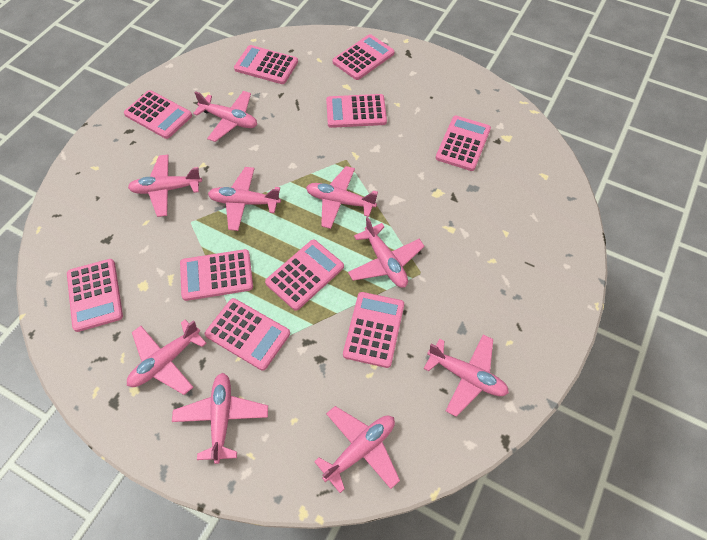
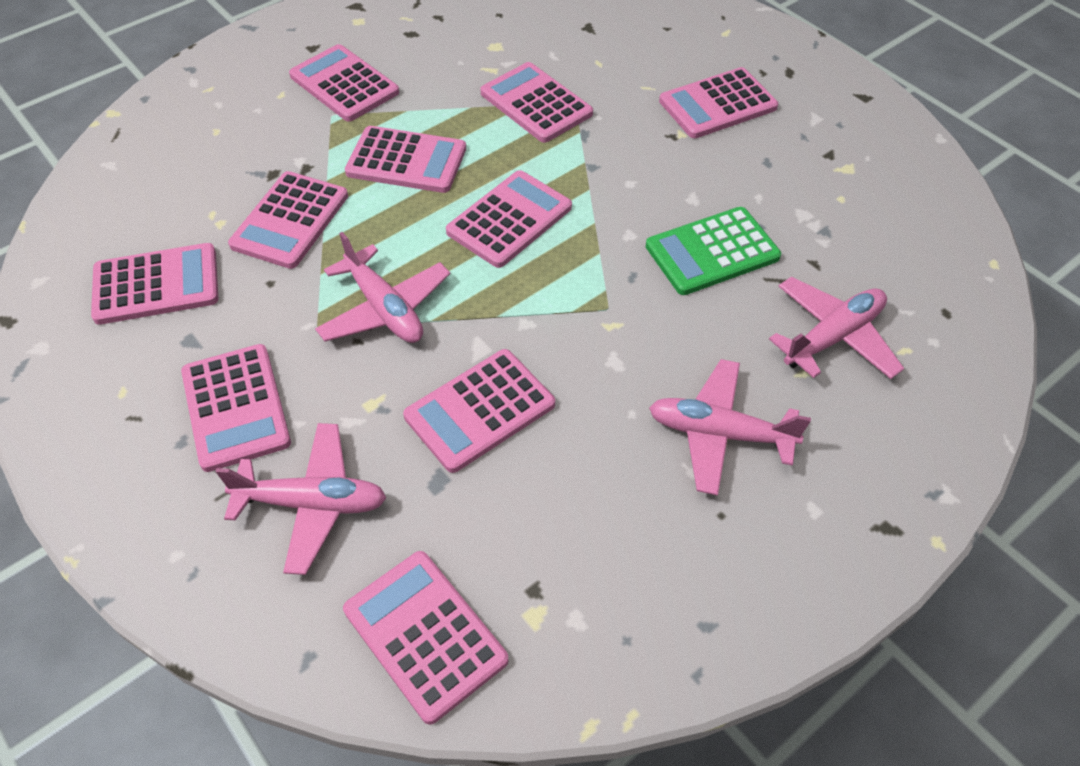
green calculator: none = 0 -> [646,207,781,295] = 1
pink plane: [127,319,207,395] [128,155,202,217] [172,373,268,464] [193,91,257,142] [208,167,281,231] [306,166,378,229] [314,406,400,493] [348,217,425,288] [424,334,509,417] = 9 -> [216,423,387,575] [315,232,450,343] [649,359,811,496] [769,277,904,379] = 4

